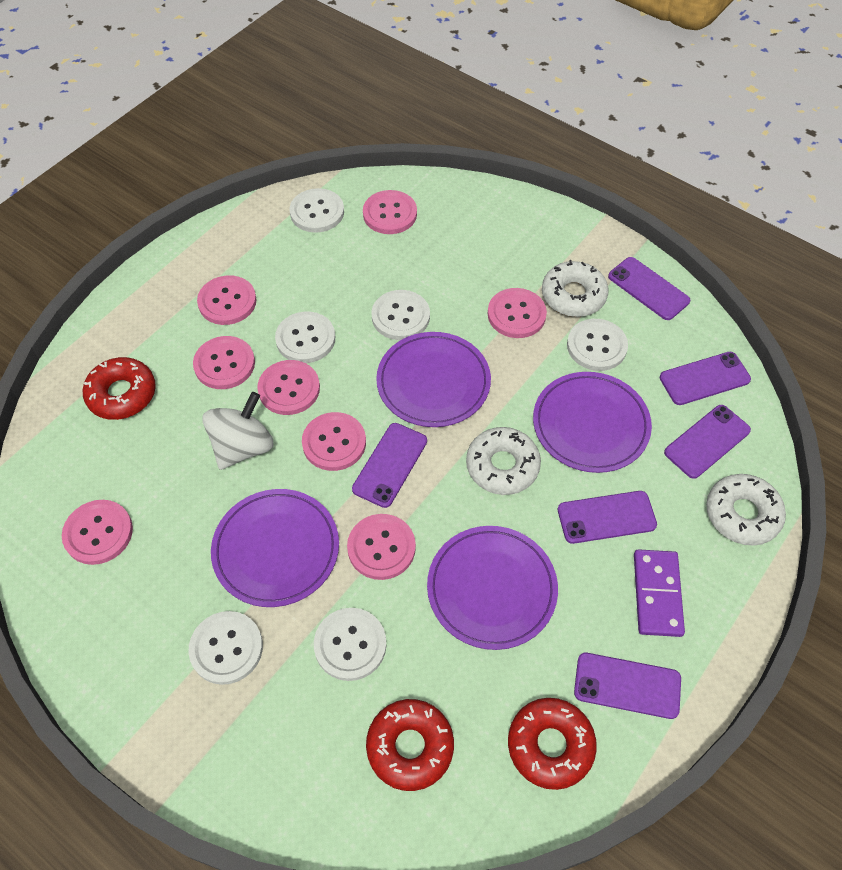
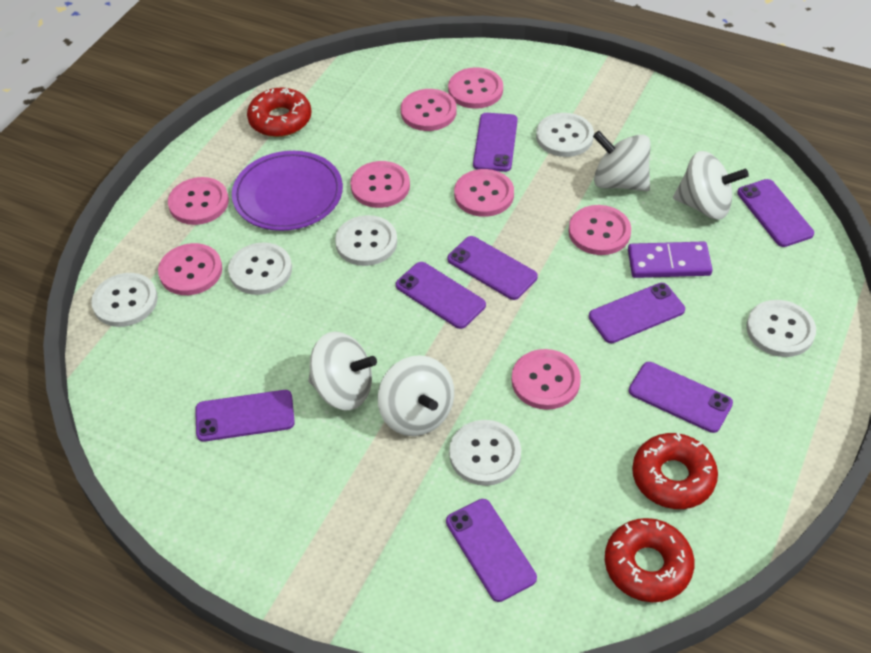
purple phone: [352,423,427,508] [558,491,657,544] [574,653,681,719] [608,257,690,320] [660,352,751,405] [664,405,751,479] = 6 -> [195,390,295,442] [396,262,486,329] [446,499,537,602] [447,236,538,300] [473,113,518,172] [589,283,685,343] [629,362,733,433] [737,179,814,247] = 8
purple plate: [211,489,339,607] [376,332,491,427] [427,526,558,650] [533,372,652,473] = 4 -> [232,151,343,231] = 1
white donut: [466,427,541,495] [542,260,609,317] [706,474,786,546] = 3 -> none = 0
white spinning top: [202,392,273,470] = 1 -> [308,331,377,410] [378,355,454,436] [593,131,651,191] [673,151,749,220] = 4

